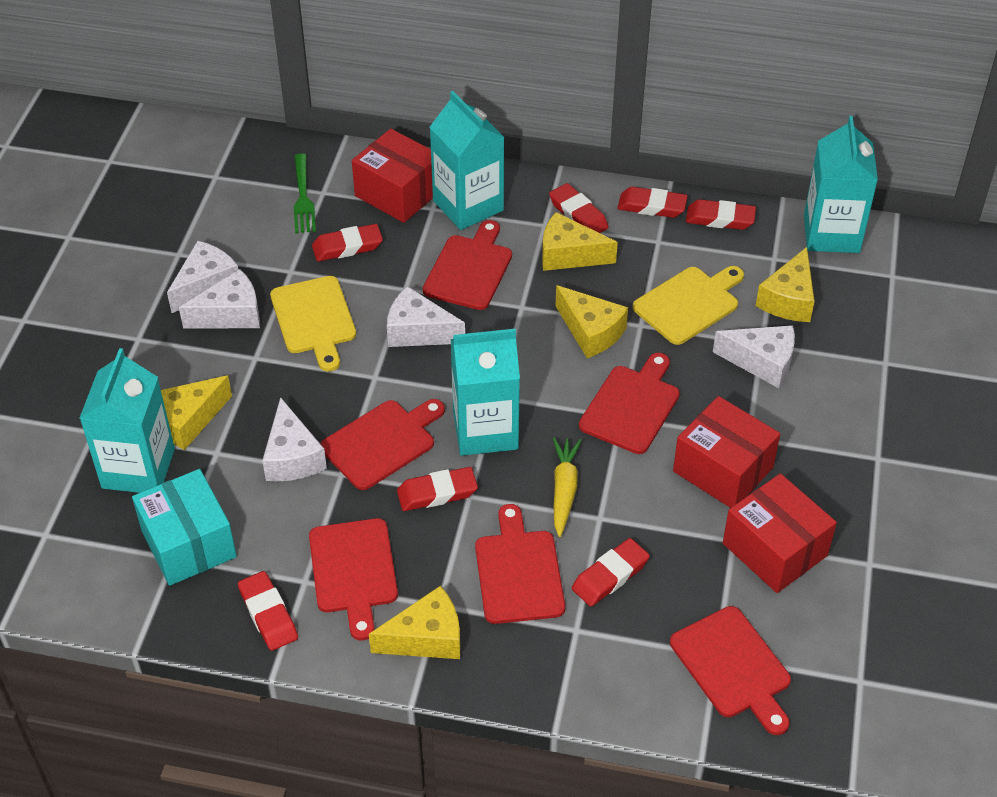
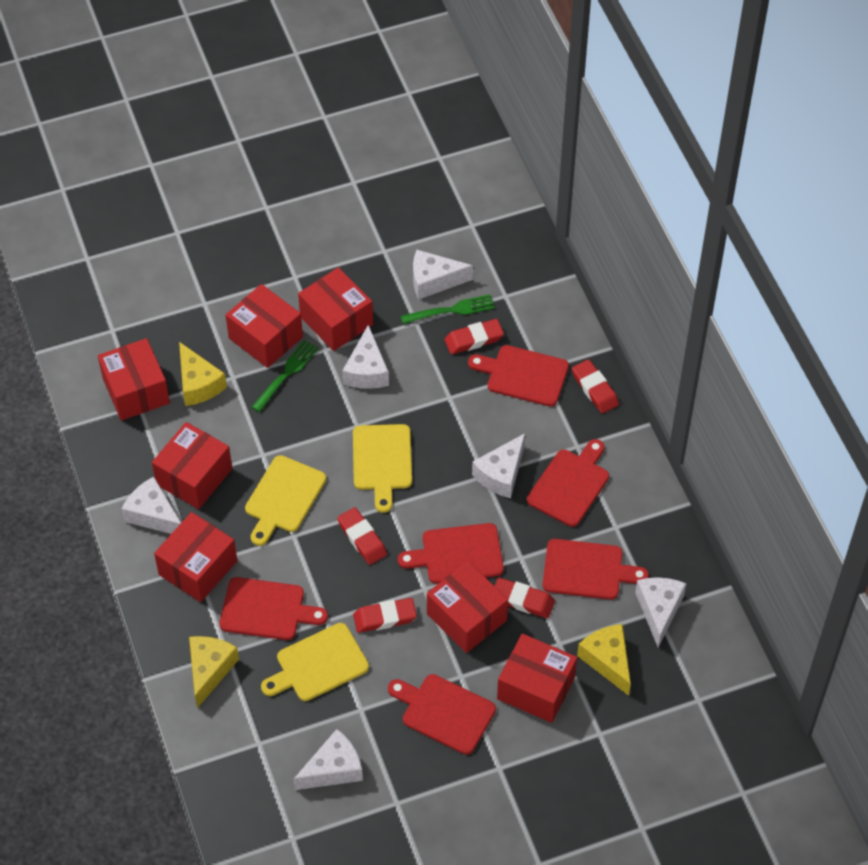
green fork: [294,154,316,233] = 1 -> [252,340,319,412] [401,294,495,324] = 2
red box: [352,129,433,223] [673,396,780,508] [723,473,837,593] = 3 -> [98,338,170,421] [152,422,232,509] [154,512,237,602] [226,284,303,368] [298,267,373,351] [427,561,508,653] [497,634,577,723] = 7
red eraser: [238,571,298,651] [312,224,383,261] [397,467,478,511] [549,183,608,233] [572,538,650,607] [618,187,688,218] [686,199,756,230] = 7 -> [337,507,387,565] [353,598,417,633] [444,319,504,354] [495,578,555,618] [572,359,619,414] = 5
turquoise box: [132,469,237,586] = 1 -> none = 0
turquoise carton: [80,348,175,493] [430,91,504,230] [451,329,520,456] [804,116,878,253] = 4 -> none = 0
white cheese: [167,241,238,313] [179,269,260,329] [262,397,327,481] [387,286,465,347] [713,325,795,388] = 5 -> [122,477,181,534] [293,729,363,790] [342,325,389,389] [413,250,473,300] [472,433,525,498] [635,577,687,647] = 6
yellow carrot: [553,437,582,537] = 1 -> none = 0
yellow cheese: [161,376,232,450] [369,586,460,659] [542,212,618,271] [555,285,628,358] [755,247,815,322] = 5 -> [179,342,227,406] [189,636,239,708] [577,624,631,696] = 3
yellow cutting board: [270,276,356,372] [632,266,744,345] = 2 -> [245,455,326,546] [261,623,369,701] [353,424,412,513] = 3

